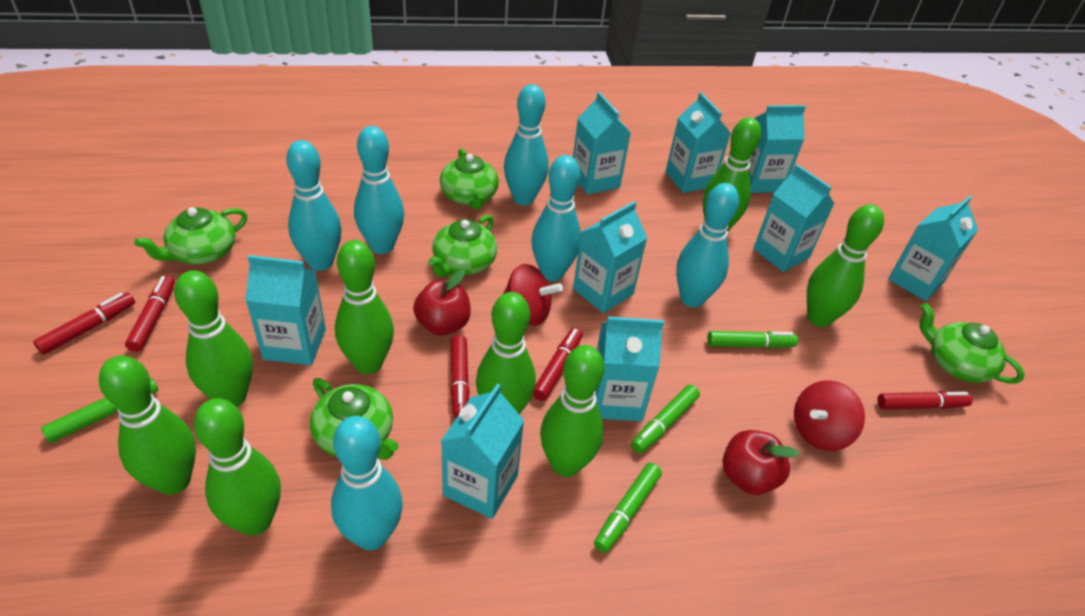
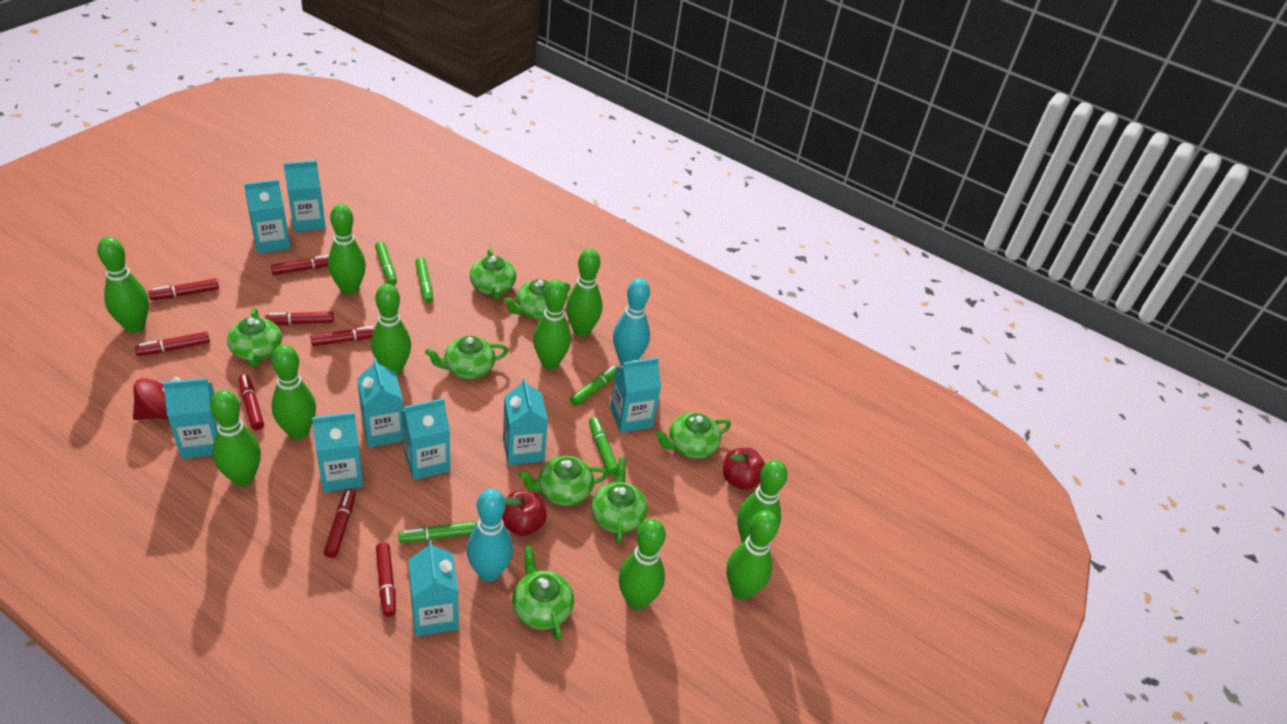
green bowling pin: [99,355,196,495] [174,270,253,407] [194,398,281,536] [335,240,394,374] [476,292,536,414] [540,345,605,477] [703,117,761,231] [807,204,884,327] = 8 -> [97,237,149,333] [210,390,261,486] [271,345,316,440] [328,204,366,295] [371,284,411,375] [533,280,571,369] [566,249,602,337] [619,519,666,610] [727,510,779,600] [737,460,788,543] = 10
green marker: [41,378,158,443] [594,463,662,553] [631,385,700,453] [707,331,798,348] = 4 -> [375,241,397,285] [398,521,477,543] [415,257,433,303] [570,365,618,406] [589,417,618,475] = 5
green teapot: [135,207,247,264] [310,378,399,460] [428,215,497,277] [440,148,499,210] [920,303,1025,384] = 5 -> [227,308,282,367] [425,336,508,379] [470,249,516,300] [503,279,570,319] [512,545,574,640] [518,456,608,506] [591,458,648,544] [656,413,731,459] = 8
red marker: [33,292,135,355] [125,275,175,352] [450,335,470,418] [533,327,583,401] [877,391,973,410] = 5 -> [135,332,210,356] [148,279,219,300] [239,374,264,430] [265,311,334,325] [271,254,329,275] [310,326,375,346] [324,489,356,558] [376,542,396,617] = 8
red spinning top: [503,264,563,326] [794,380,865,451] = 2 -> [133,376,181,420] = 1
turquoise bowling pin: [286,140,342,271] [331,416,403,550] [354,126,404,254] [504,84,549,205] [532,155,581,281] [676,183,739,307] = 6 -> [467,488,513,582] [613,278,650,365] = 2

